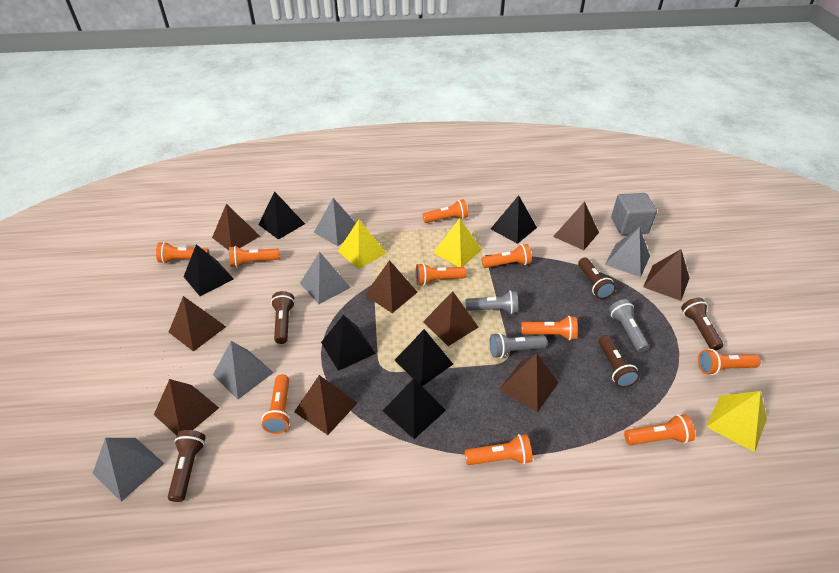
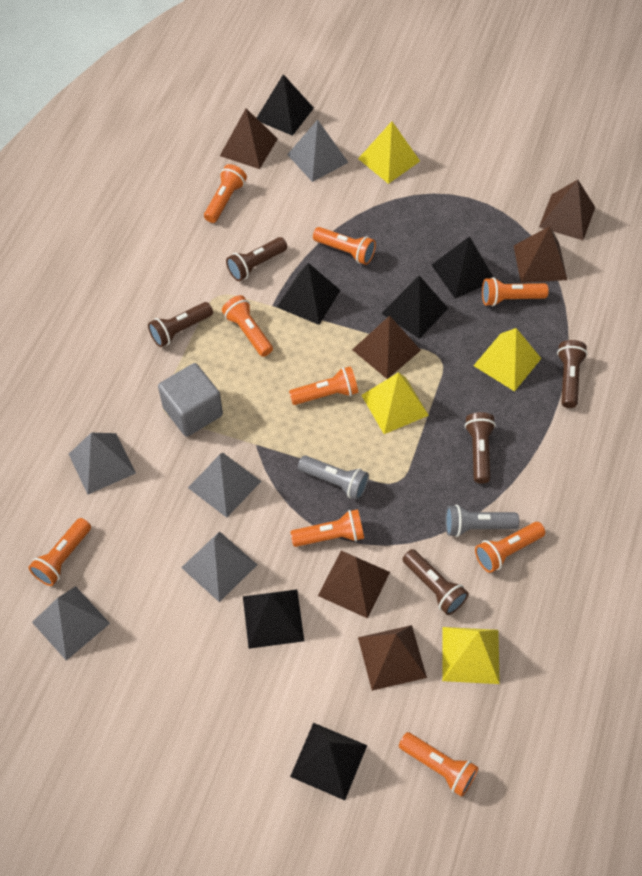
brown pyramid: [154,379,219,436] [169,296,226,352] [212,204,260,250] [294,375,358,435] [365,260,417,313] [423,291,479,346] [499,353,559,412] [553,201,599,250] [643,249,689,301] = 9 -> [220,108,278,169] [318,551,390,618] [352,315,421,379] [358,625,427,691] [514,226,567,283] [539,180,595,240] = 6
grey flashlight: [465,291,518,314] [489,333,547,358] [609,299,649,352] = 3 -> [298,456,369,500] [445,505,519,537] = 2
orange flashlight: [156,242,209,263] [229,246,279,267] [262,375,291,434] [416,263,466,285] [422,199,468,223] [465,434,533,465] [481,244,532,268] [521,316,578,340] [624,414,695,445] [698,349,761,375] = 10 -> [28,518,91,586] [204,164,247,223] [222,295,273,357] [289,366,358,405] [290,509,364,547] [313,227,376,265] [399,732,478,797] [475,522,545,573] [482,277,549,306] = 9
yellow pyramid: [338,219,387,269] [433,218,482,267] [706,391,767,452] = 3 -> [358,121,420,184] [361,372,429,434] [442,627,500,684] [473,328,542,391] = 4

